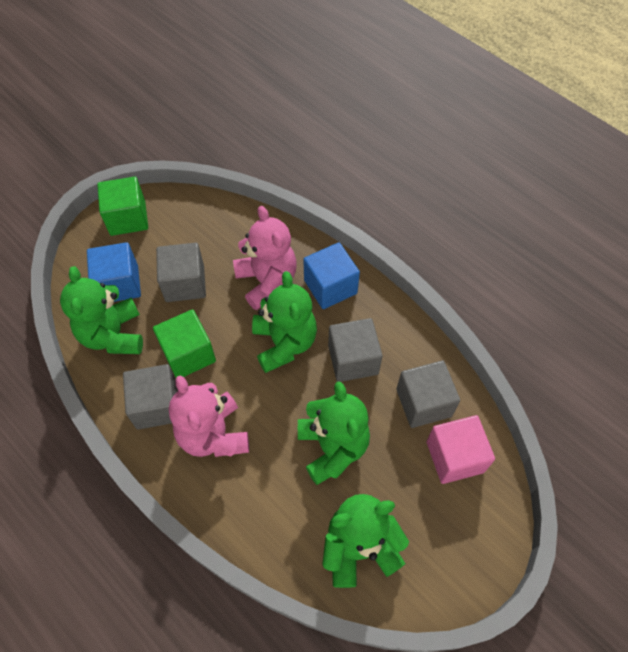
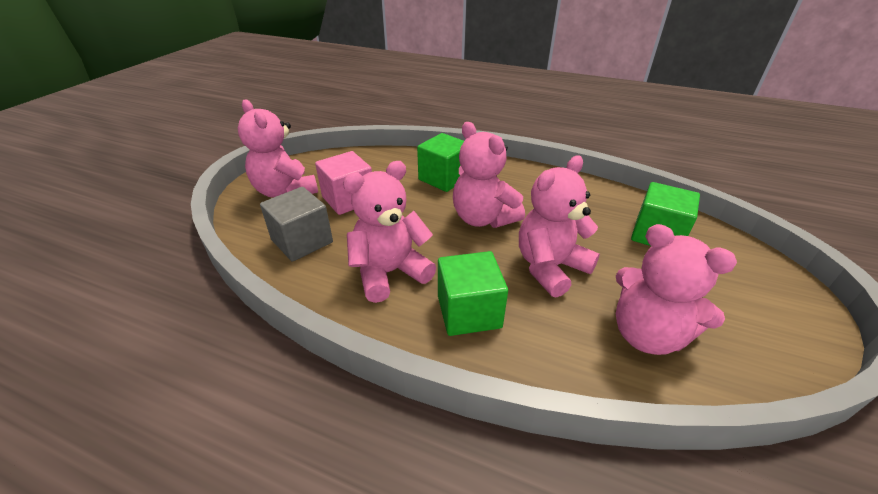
blue cube: [87,242,141,302] [303,242,360,309] = 2 -> none = 0
green cube: [97,177,148,236] [153,309,216,378] = 2 -> [417,133,464,192] [438,251,508,336] [631,182,700,246] = 3
green teddy bear: [60,266,143,354] [252,271,317,373] [298,381,370,485] [322,494,409,588] = 4 -> none = 0
grey cube: [123,364,178,430] [156,243,206,302] [328,318,383,382] [396,361,460,428] = 4 -> [260,187,333,262] = 1
pink teddy bear: [169,375,249,457] [233,206,297,310] = 2 -> [238,99,318,197] [343,161,436,303] [453,122,525,228] [519,156,600,297] [616,224,737,355] = 5

